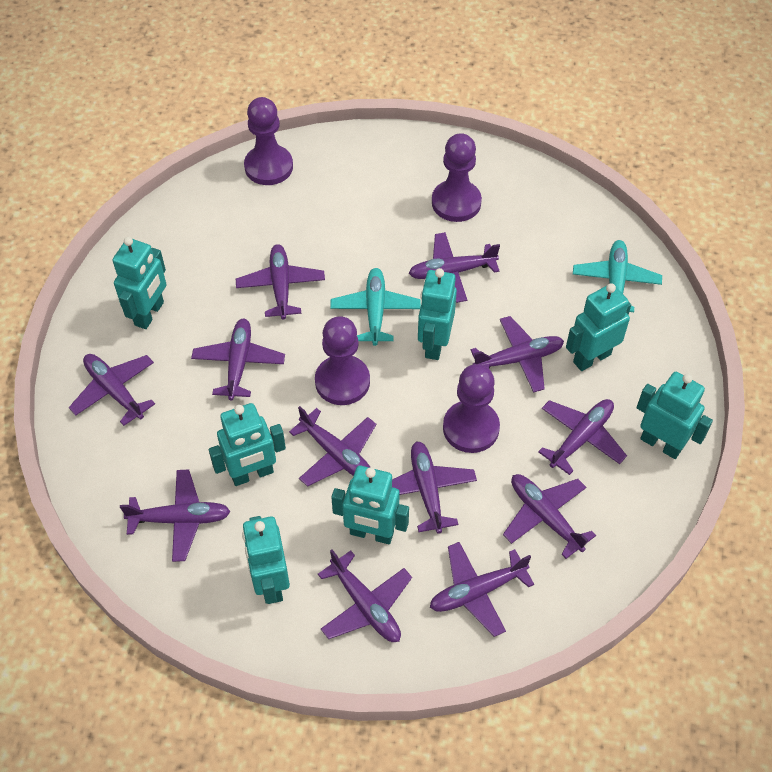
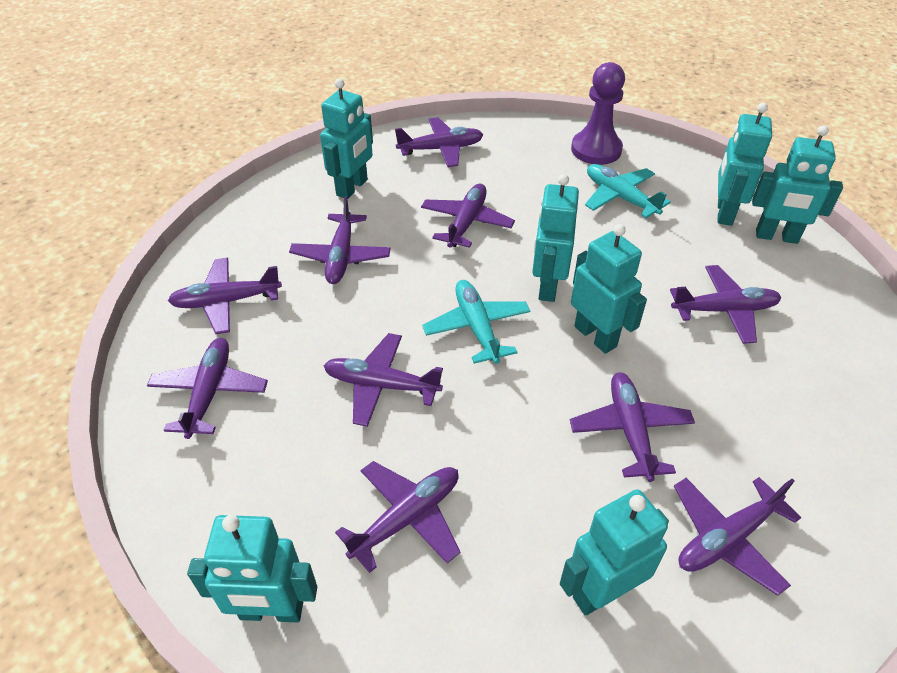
purple pawn: [244,97,293,185] [315,317,370,405] [432,133,482,222] [443,364,500,453] = 4 -> [571,62,625,165] = 1
purple plane: [69,354,155,426] [120,470,231,562] [191,319,285,401] [236,244,325,320] [289,406,376,487] [318,549,412,642] [392,442,477,534] [409,232,500,303] [430,542,534,637] [471,316,564,393] [503,474,596,559] [538,399,627,475] = 12 -> [147,338,268,439] [168,258,282,334] [289,196,391,284] [324,333,443,427] [335,461,460,573] [395,117,483,167] [421,184,515,248] [570,372,695,482] [670,265,781,344] [674,477,801,596] = 10

